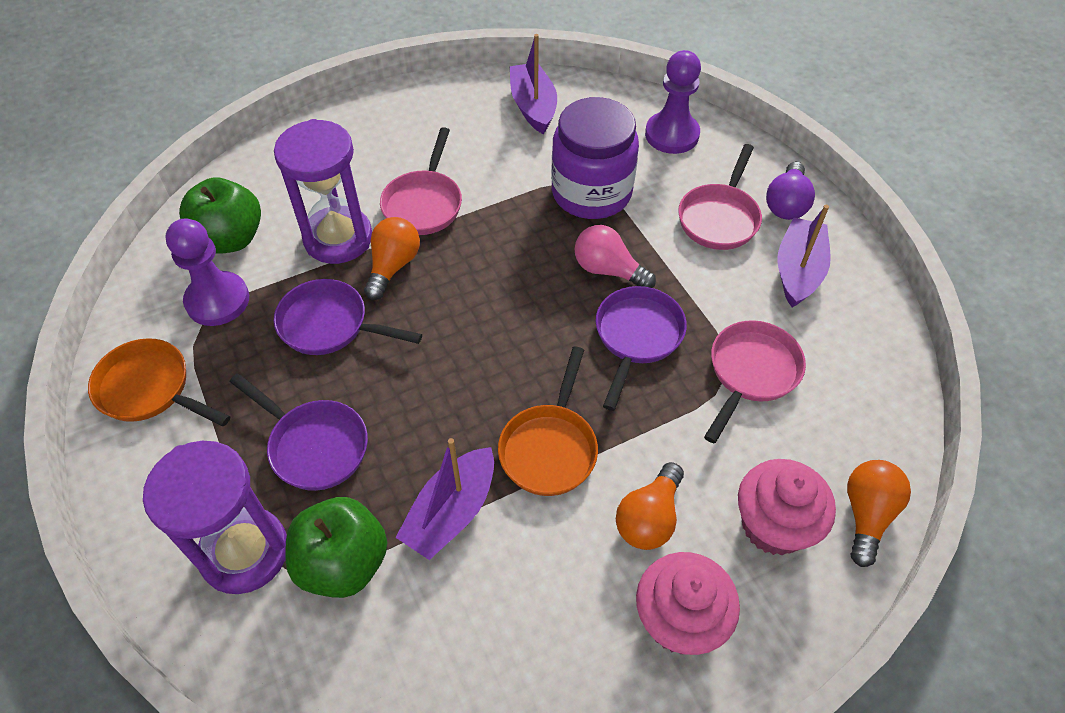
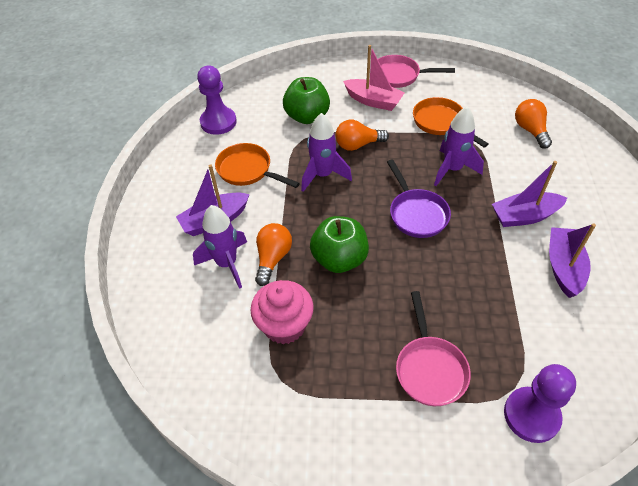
pink boat: none = 0 -> [343,45,405,111] = 1
pink cupcake: [636,552,740,655] [738,459,836,555] = 2 -> [250,280,314,344] = 1
pink light bulb: [575,225,656,288] = 1 -> none = 0
pink pan: [380,127,462,235] [678,144,762,250] [704,320,806,443] = 3 -> [378,55,455,88] [396,291,471,406] = 2
purple hourglass: [143,441,287,594] [274,119,372,264] = 2 -> none = 0
purple jar: [551,97,639,219] = 1 -> none = 0
purple light bulb: [766,162,815,220] = 1 -> none = 0
purple pan: [230,373,368,491] [274,279,422,355] [596,286,687,411] = 3 -> [387,159,451,238] = 1
purple rocket: none = 0 -> [193,205,247,289] [301,113,352,192] [434,107,484,186] = 3

